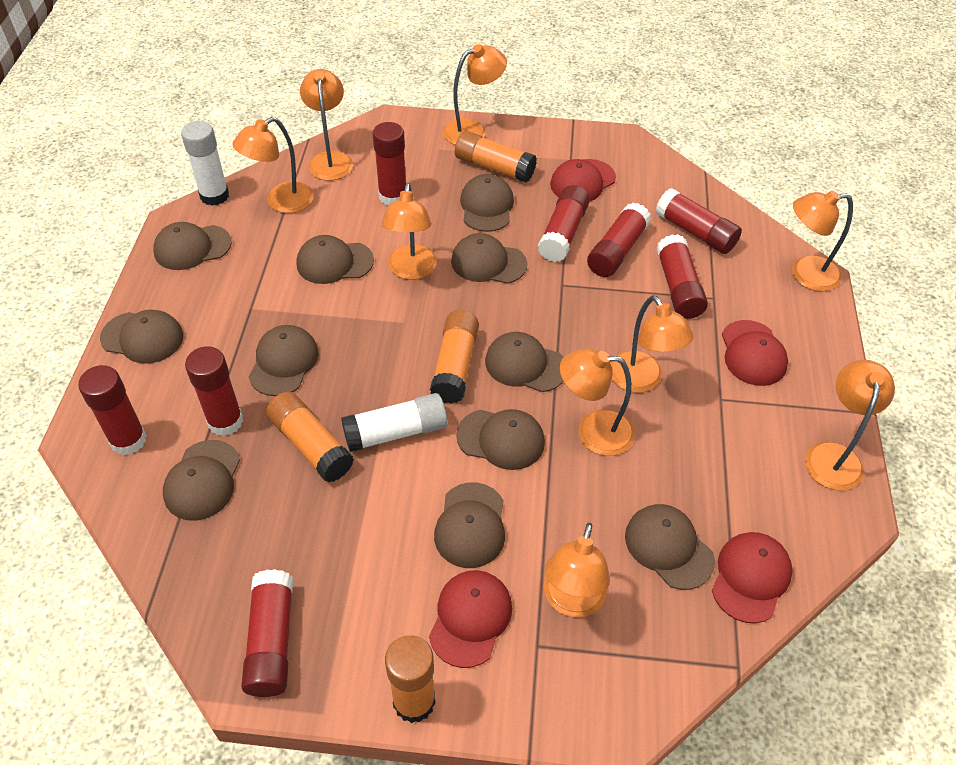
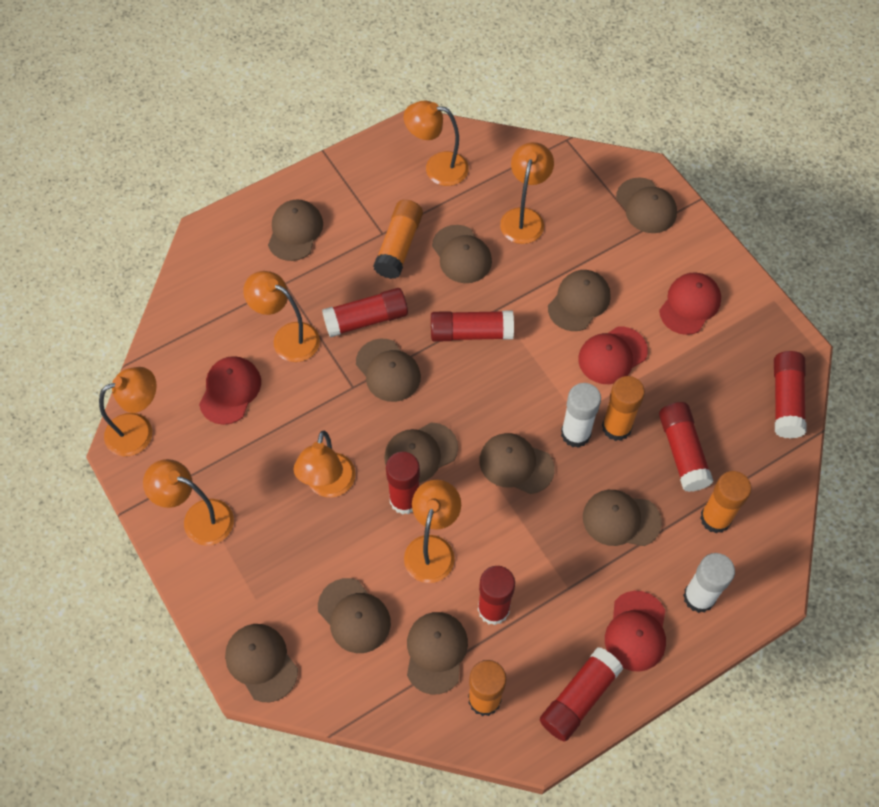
orange lamp: [232,117,314,213] [300,69,353,181] [381,183,437,280] [443,44,507,145] [544,523,610,617] [560,348,635,456] [610,295,694,393] [792,190,853,292] [805,360,895,491] = 9 -> [99,367,157,456] [143,459,234,546] [243,271,320,362] [294,431,356,497] [404,100,469,186] [404,480,461,583] [500,142,554,244] = 7
red glue stick: [78,365,147,455] [185,346,243,436] [241,569,293,697] [373,122,406,205] [538,185,590,262] [587,203,651,277] [656,188,742,254] [656,234,708,319] = 8 -> [322,288,408,338] [386,452,420,515] [431,310,514,342] [478,566,515,625] [540,647,624,742] [659,402,713,492] [774,351,807,439] = 7

